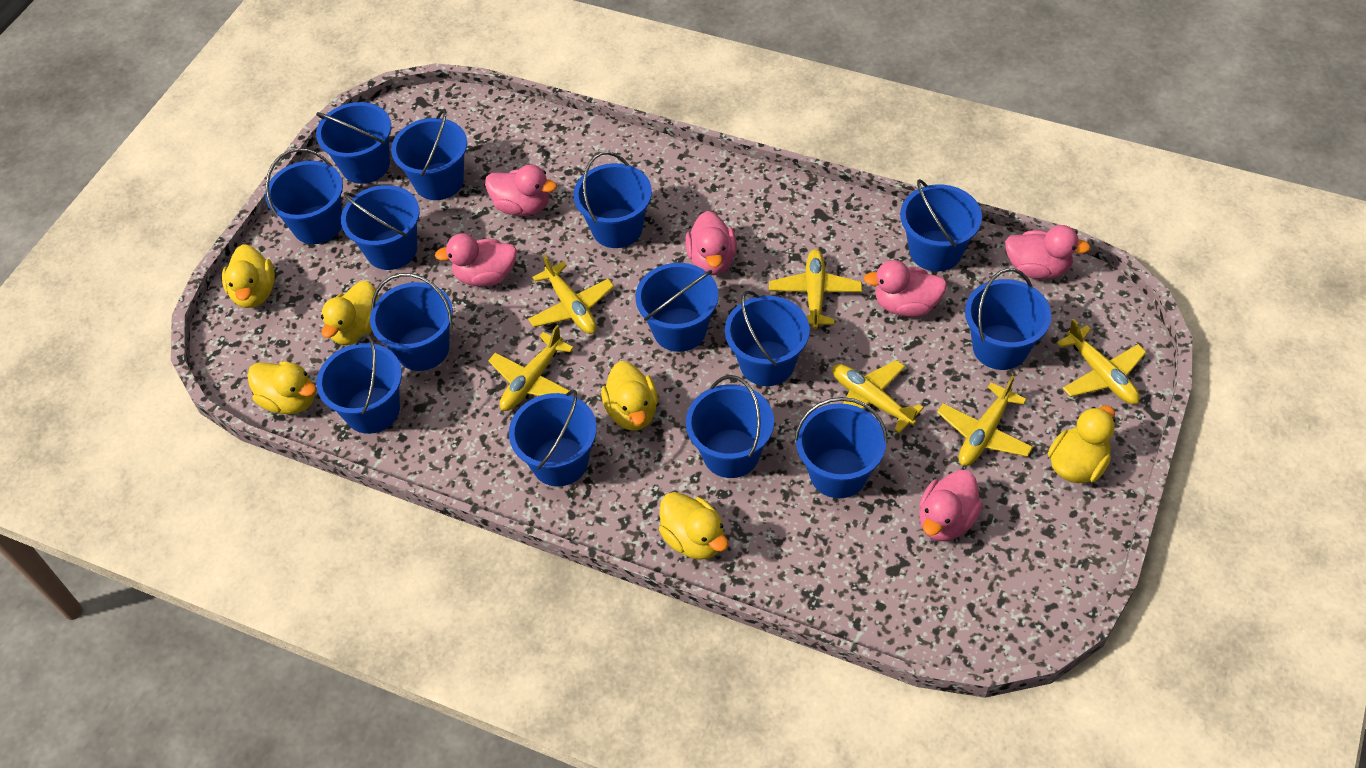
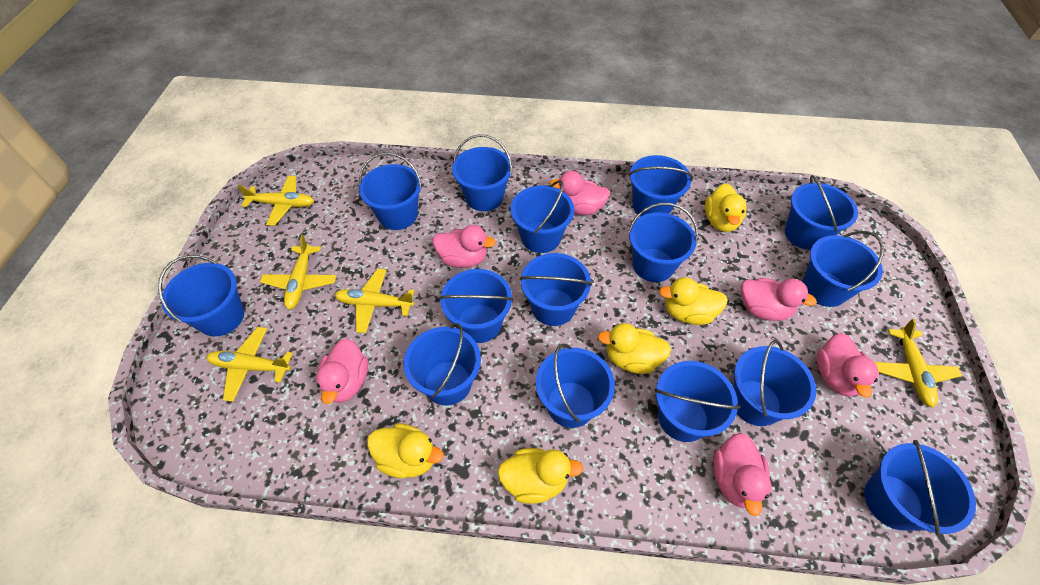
blue bucket: [265,148,343,244] [316,102,391,184] [316,334,402,434] [341,185,420,270] [370,273,453,371] [391,109,467,200] [509,390,597,487] [573,151,652,248] [636,263,718,352] [686,375,774,478] [725,290,810,386] [794,397,888,498] [900,179,982,271] [965,268,1052,370] = 14 -> [158,255,244,337] [359,152,422,230] [403,323,481,406] [439,269,513,343] [452,134,512,211] [511,180,574,253] [520,253,592,326] [536,344,615,428] [628,155,693,216] [628,203,698,282] [654,361,741,442] [733,340,816,426] [785,175,858,250] [802,231,884,307] [864,440,976,535] = 15
yellow duck: [222,244,275,308] [247,361,317,414] [321,281,379,345] [601,361,658,431] [659,492,728,560] [1048,405,1115,483] = 6 -> [367,423,443,478] [497,448,583,504] [598,323,671,374] [659,277,728,325] [705,183,747,232] = 5
yellow plane: [488,325,574,411] [528,254,614,334] [769,249,862,329] [832,360,924,433] [937,376,1033,466] [1057,319,1146,404] = 6 -> [206,327,293,402] [237,176,314,226] [260,235,336,310] [335,269,414,333] [875,319,962,408] = 5

